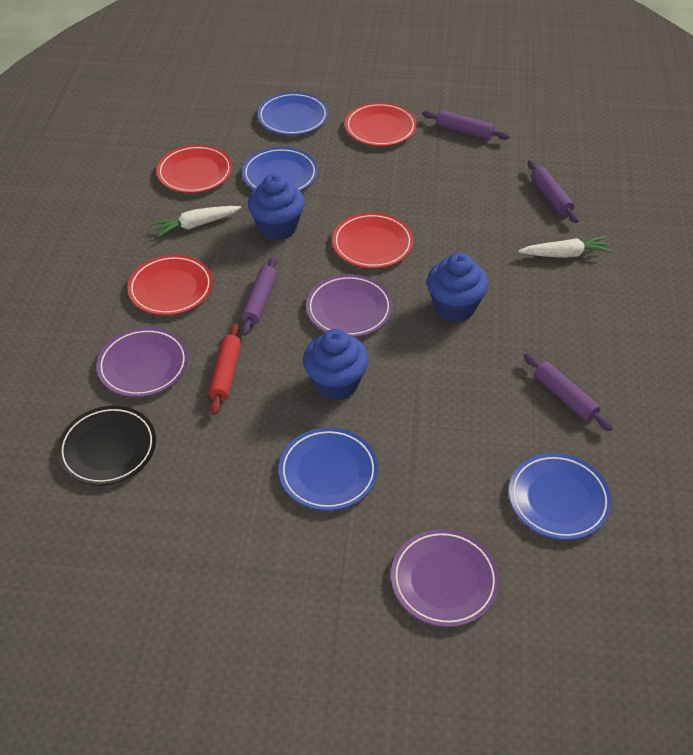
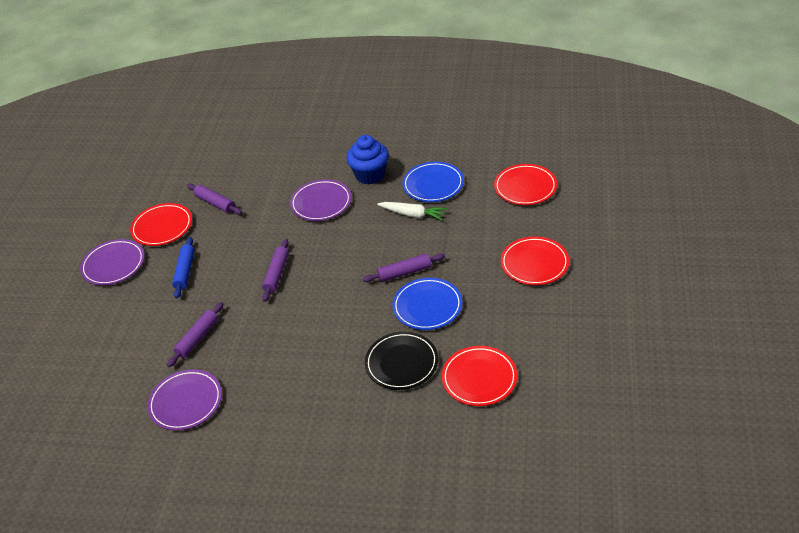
blue cupcake: [248,174,305,241] [303,329,369,401] [427,253,489,322] = 3 -> [346,135,389,185] = 1
blue plate: [242,147,318,191] [257,92,329,135] [279,428,378,511] [509,453,612,540] = 4 -> [392,278,462,330] [403,162,464,202] = 2
blue rolling pin: none = 0 -> [172,237,195,298] = 1
red rolling pin: [209,323,241,415] = 1 -> none = 0
white carrot: [152,206,241,237] [518,236,612,258] = 2 -> [377,202,447,220] = 1

